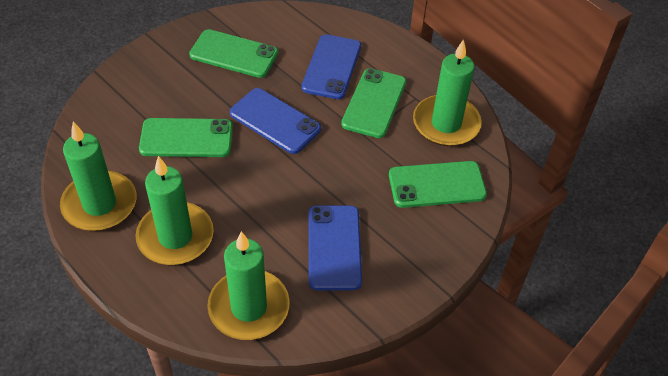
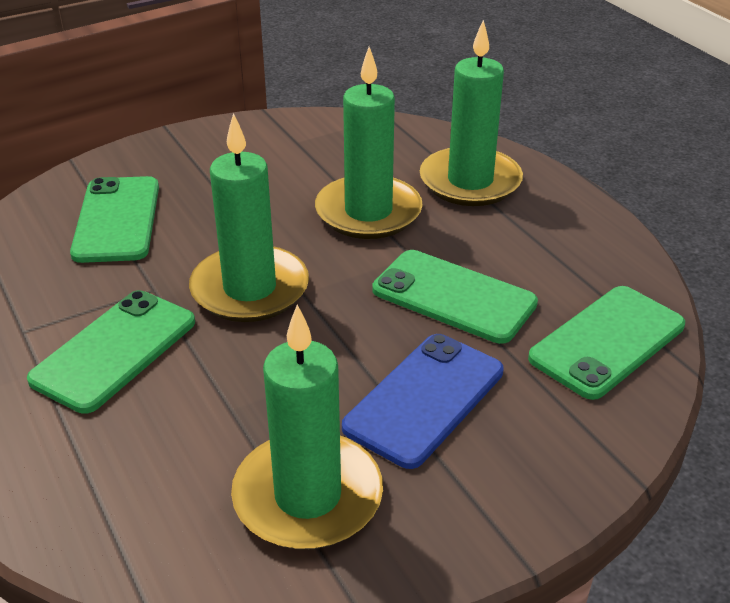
blue phone: [230,88,321,154] [302,34,361,99] [309,205,362,290] = 3 -> [342,334,504,469] = 1

